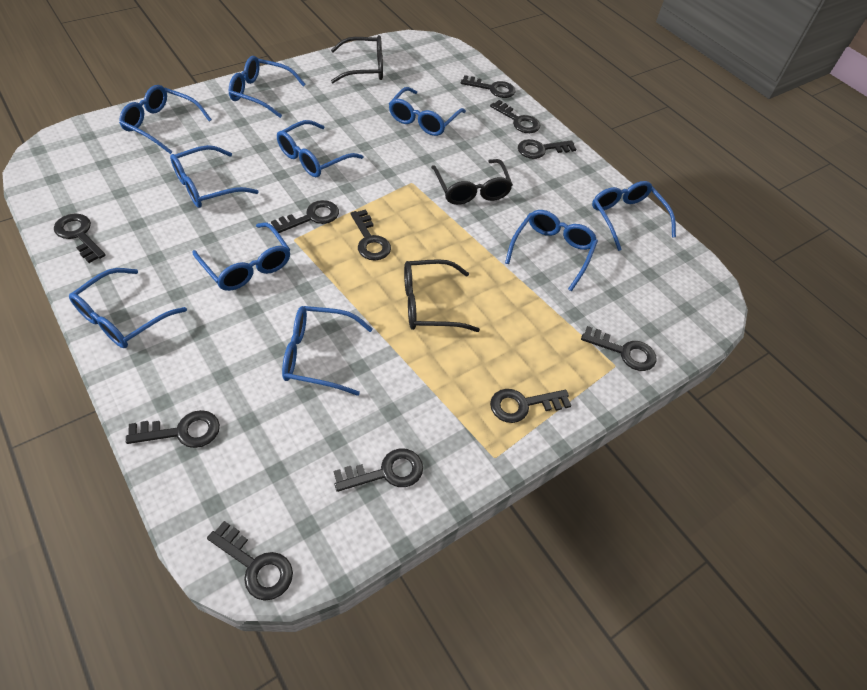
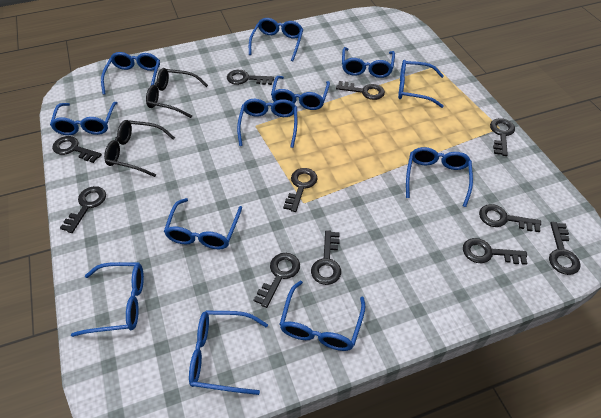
black glasses: [331,35,383,83] [404,259,480,332] [431,159,513,205] = 3 -> [104,120,175,177] [146,68,208,118] = 2
blue glasses: [69,268,187,348] [119,85,212,154] [170,145,259,208] [192,222,290,291] [229,56,306,118] [277,120,363,177] [282,306,373,396] [389,87,466,136] [505,210,598,291] [592,181,676,251] = 10 -> [50,102,118,135] [71,262,144,337] [101,52,160,94] [164,198,242,249] [189,310,268,395] [237,99,297,148] [249,18,303,61] [271,76,330,110] [279,280,365,351] [342,47,395,78] [398,60,444,108] [406,147,473,207] = 12

